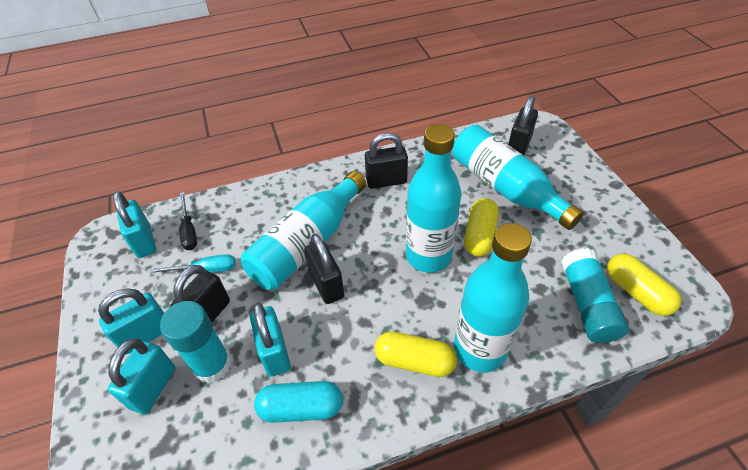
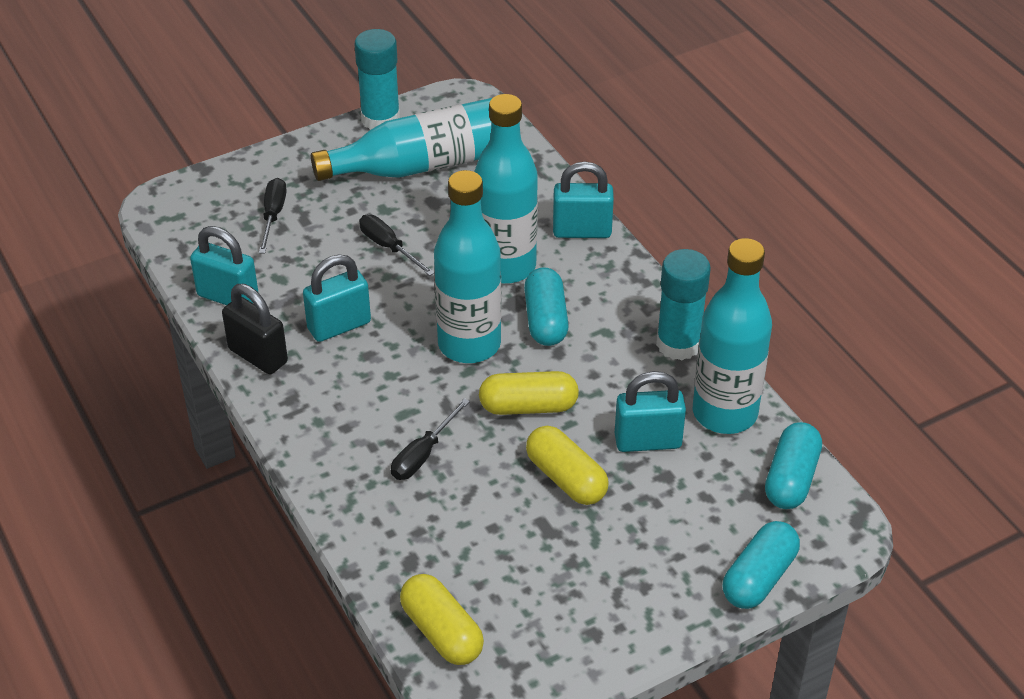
black padlock: [170,265,230,322] [304,234,344,304] [365,133,408,189] [508,96,538,155] = 4 -> [222,284,288,374] = 1
black screwdriver: [179,192,197,250] = 1 -> [259,178,287,254] [359,215,435,276] [391,398,470,480] = 3
turquoise capsule: [254,381,343,423] = 1 -> [524,268,569,346] [723,521,800,609] [765,422,822,509] = 3
turquoise screwdriver: [149,254,236,273] = 1 -> none = 0

